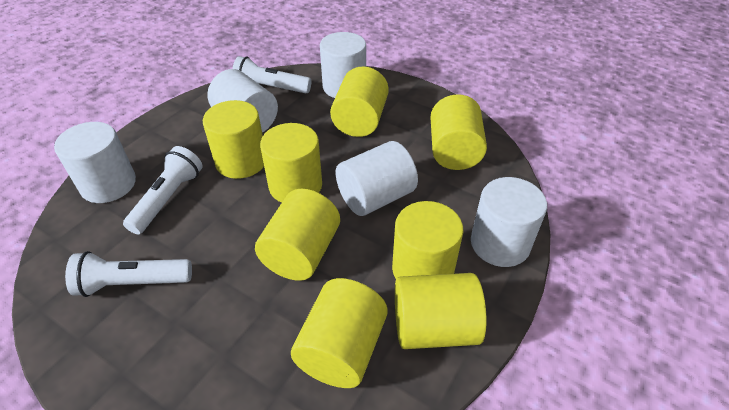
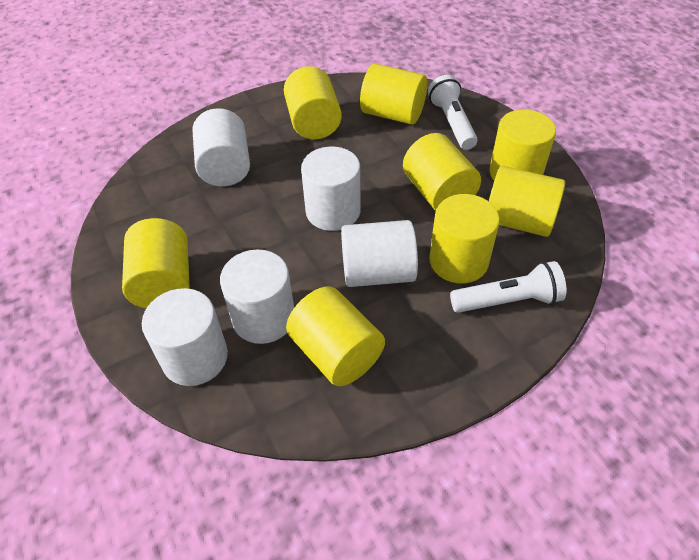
white flashlight: [65,251,192,297] [123,146,202,234] [232,56,311,93] = 3 -> [428,75,478,150] [450,261,566,313] = 2

